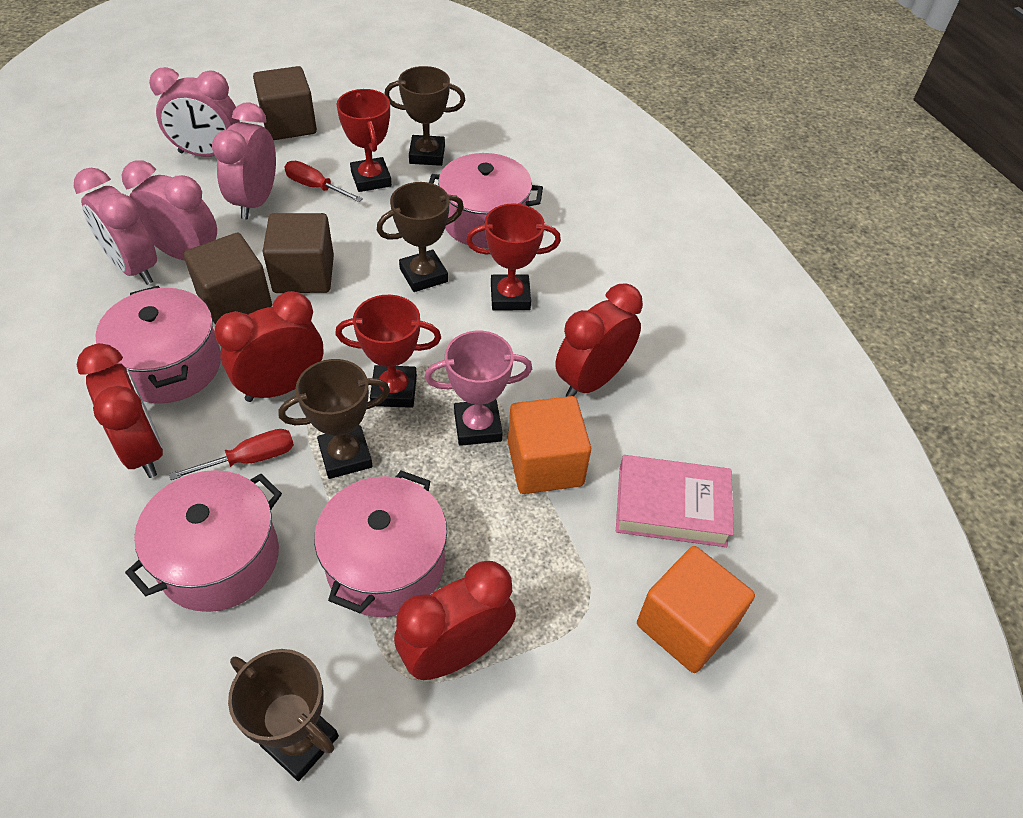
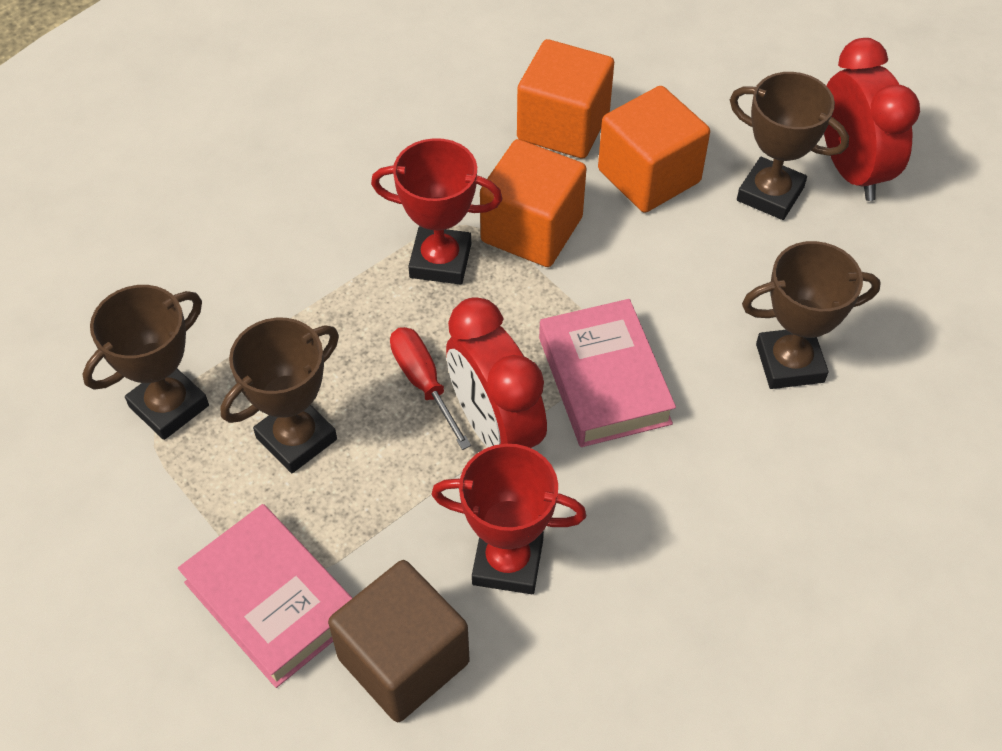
brown cube: [183,233,272,325] [253,66,317,140] [263,213,334,293] = 3 -> [328,560,470,722] = 1
orange cube: [508,396,591,494] [637,546,755,673] = 2 -> [480,139,586,267] [517,39,614,159] [598,86,710,213] = 3
pink book: [616,455,734,547] = 1 -> [178,504,352,688] [539,299,676,447] = 2
pink clock: [74,168,157,285] [122,160,217,260] [149,67,240,157] [212,102,276,219] = 4 -> none = 0
pink pot: [96,286,221,404] [125,470,282,612] [314,470,447,617] [429,153,543,248] = 4 -> none = 0
pink trophy: [425,331,532,446] = 1 -> none = 0
red clock: [77,343,163,478] [214,291,323,402] [394,561,516,680] [555,284,643,397] = 4 -> [446,297,547,448] [824,38,920,201] = 2
red screwdriver: [169,429,294,480] [284,161,363,202] = 2 -> [390,327,471,450] = 1
red trophy: [335,295,441,408] [336,89,392,192] [466,203,561,311] = 3 -> [371,138,502,285] [431,444,586,594] = 2

